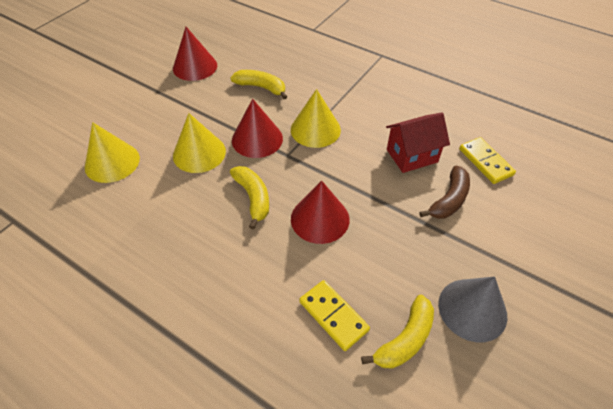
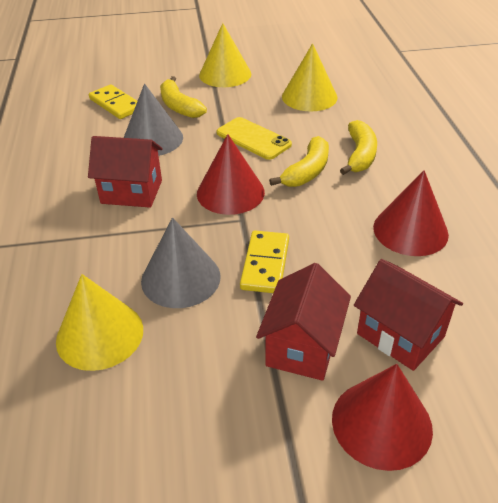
brown banana: [419,166,470,219] = 1 -> none = 0
grey cone: [438,277,507,342] = 1 -> [124,83,183,156] [141,217,221,308] = 2
red house: [386,112,450,173] = 1 -> [88,136,163,208] [256,263,351,381] [354,259,463,371] = 3
yellow phone: none = 0 -> [217,117,292,160] = 1

